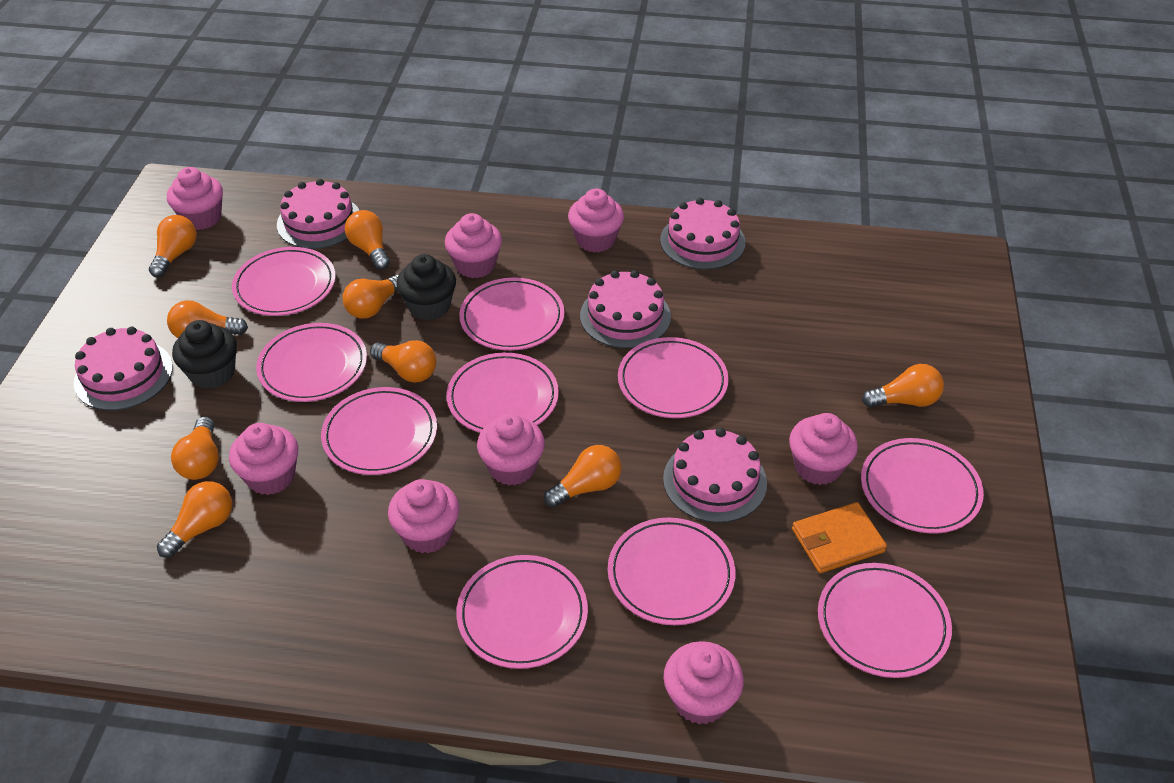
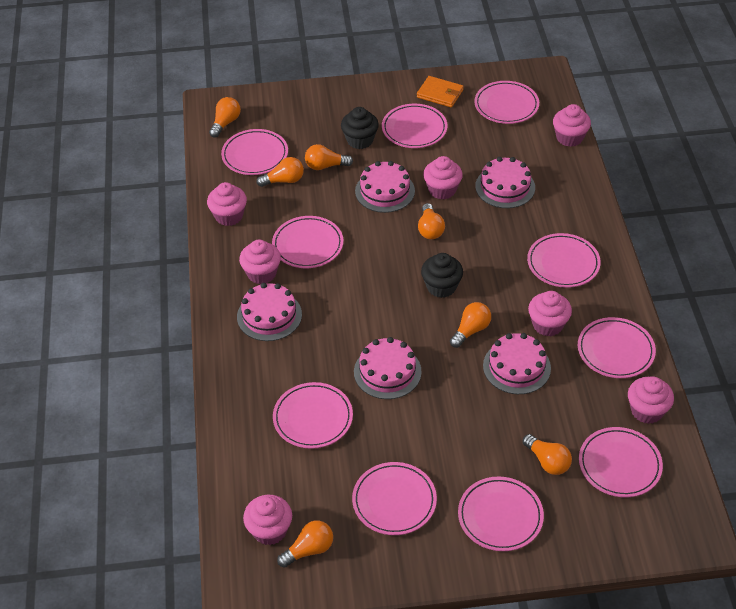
orange light bulb: [149,215,197,277] [157,481,232,558] [167,300,248,338] [171,417,219,480] [343,275,399,319] [345,210,390,270] [370,340,436,383] [544,445,621,508] [862,364,944,408] = 9 -> [209,97,241,137] [256,157,304,187] [277,521,333,568] [305,144,353,170] [418,203,445,239] [450,302,491,348] [523,434,572,475] = 7
pink cupcake: [167,167,223,230] [229,423,298,495] [388,479,459,553] [445,213,502,278] [477,414,545,486] [568,189,624,253] [664,641,744,725] [789,413,858,485] = 8 -> [207,182,247,226] [239,240,281,284] [243,495,292,545] [423,156,463,200] [528,291,572,336] [553,104,591,147] [628,377,674,424] = 7

